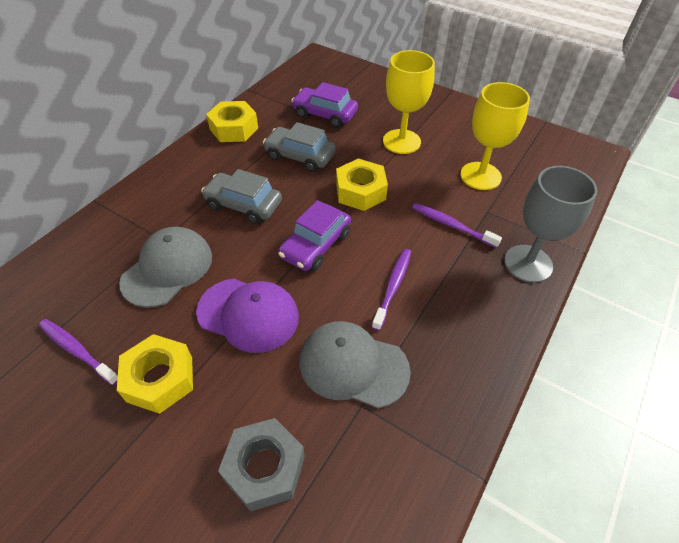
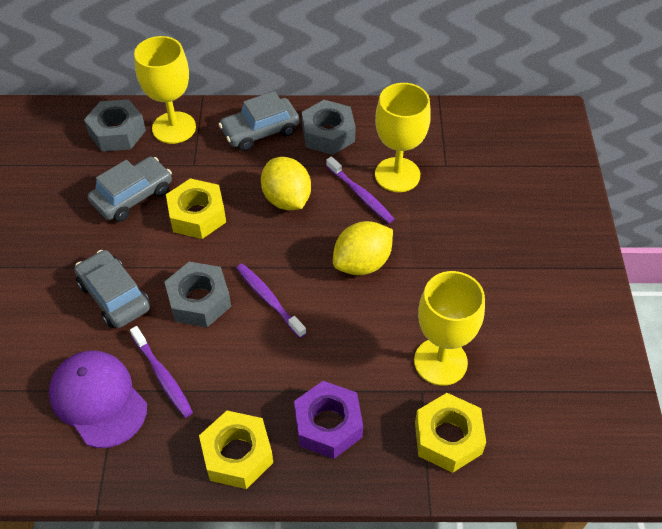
grey cap: [119,227,212,308] [300,321,411,408] = 2 -> none = 0
grey car: [201,169,282,224] [263,122,336,172] = 2 -> [74,250,150,328] [88,157,172,222] [219,91,300,151] = 3
grey goblet: [504,166,598,283] = 1 -> none = 0
grey nut: [218,418,305,511] = 1 -> [84,99,146,152] [165,262,231,327] [302,100,356,155] = 3
purple car: [278,200,351,271] [291,82,358,128] = 2 -> none = 0
purple nut: none = 0 -> [294,381,363,459] = 1
yellow goblet: [383,50,435,154] [460,82,530,190] = 2 -> [134,36,196,144] [375,83,431,192] [414,271,485,386] = 3
yellow lemon: none = 0 -> [261,157,311,210] [333,221,393,275] = 2

